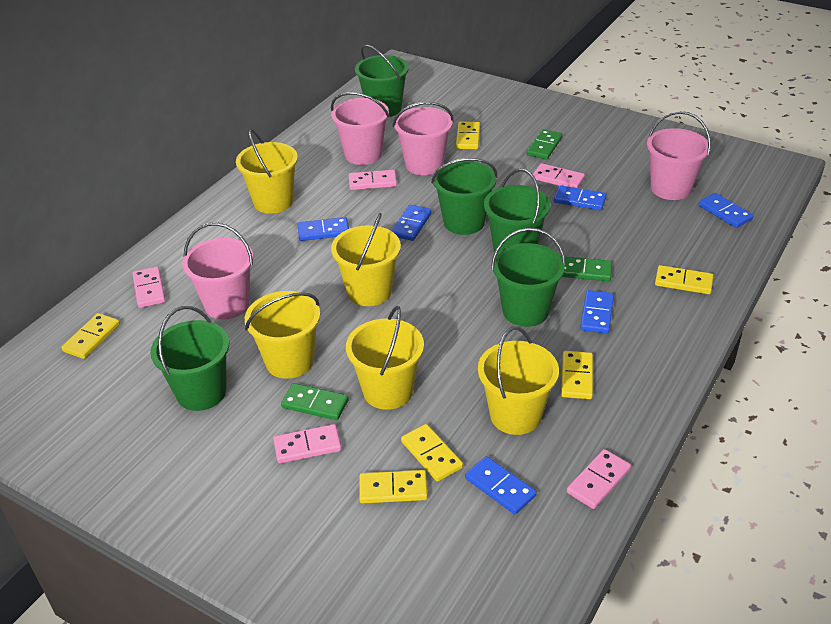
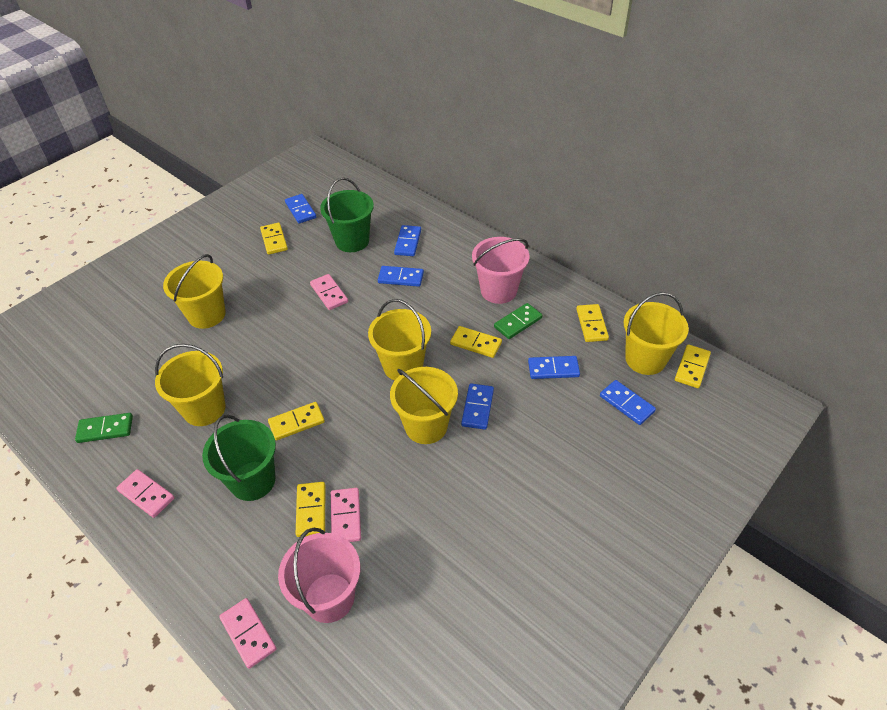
green bucket: [150,306,229,411] [355,45,409,117] [431,158,497,235] [484,169,551,252] [491,228,566,327] = 5 -> [202,415,276,501] [320,177,374,252] = 2
green domino: [281,383,349,420] [526,129,563,160] [562,256,612,281] = 3 -> [75,413,133,443] [494,303,542,339] = 2
pink bucket: [182,222,253,319] [331,92,389,165] [393,102,454,175] [647,111,711,200] = 4 -> [278,528,360,623] [472,237,529,304] = 2
pink domino: [132,266,166,308] [273,424,341,463] [349,170,397,190] [533,163,585,188] [567,449,631,509] = 5 -> [116,469,174,518] [219,598,277,669] [310,274,348,310] [331,488,361,542] = 4

